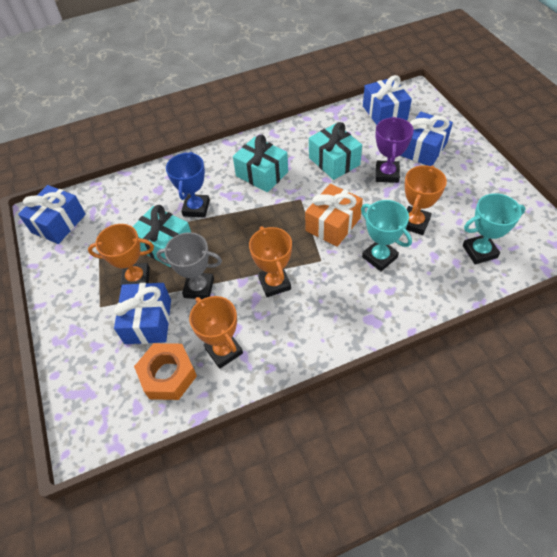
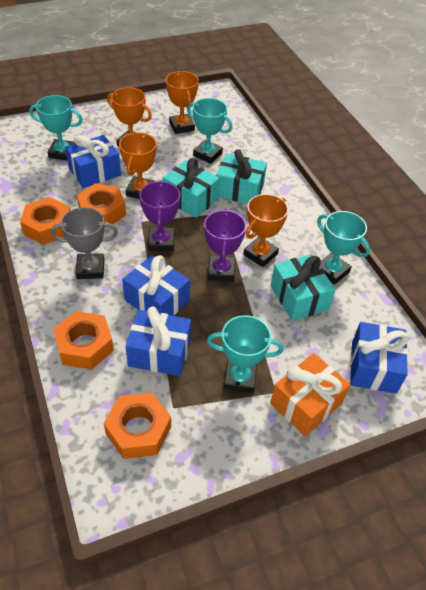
blue trophy: [166,152,210,218] = 1 -> none = 0
orange nut: [134,343,197,400] = 1 -> [20,197,70,245] [53,311,114,369] [77,183,126,228] [104,393,171,459] = 4
purple trophy: [375,117,414,183] = 1 -> [139,181,180,251] [204,209,246,282] = 2
turquoise trophy: [361,200,412,271] [463,193,526,264] = 2 -> [29,95,83,160] [187,98,232,164] [207,315,283,393] [317,211,370,285] = 4

